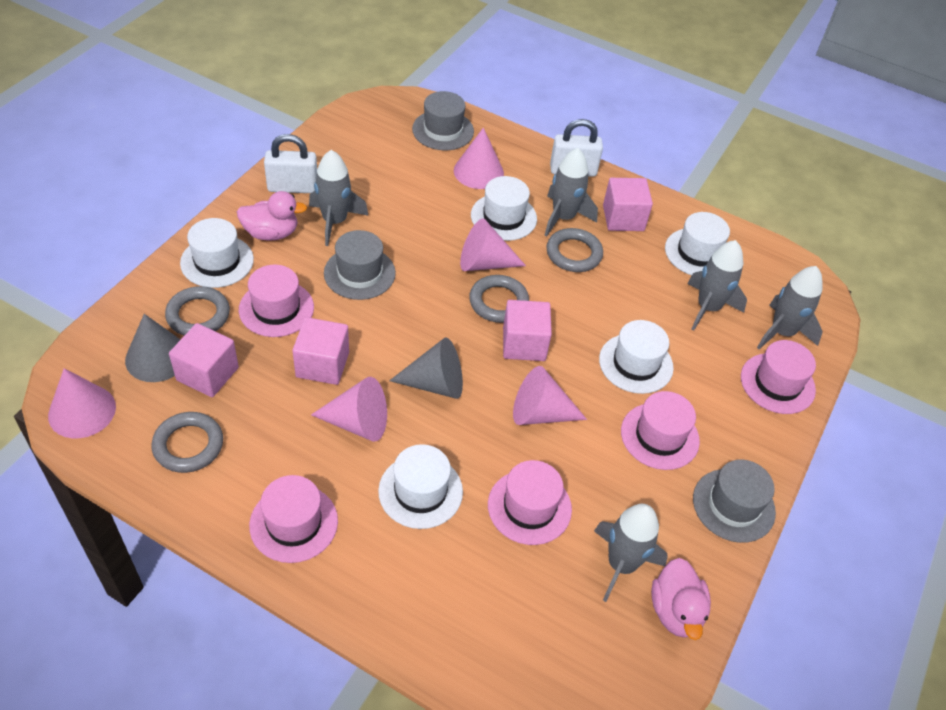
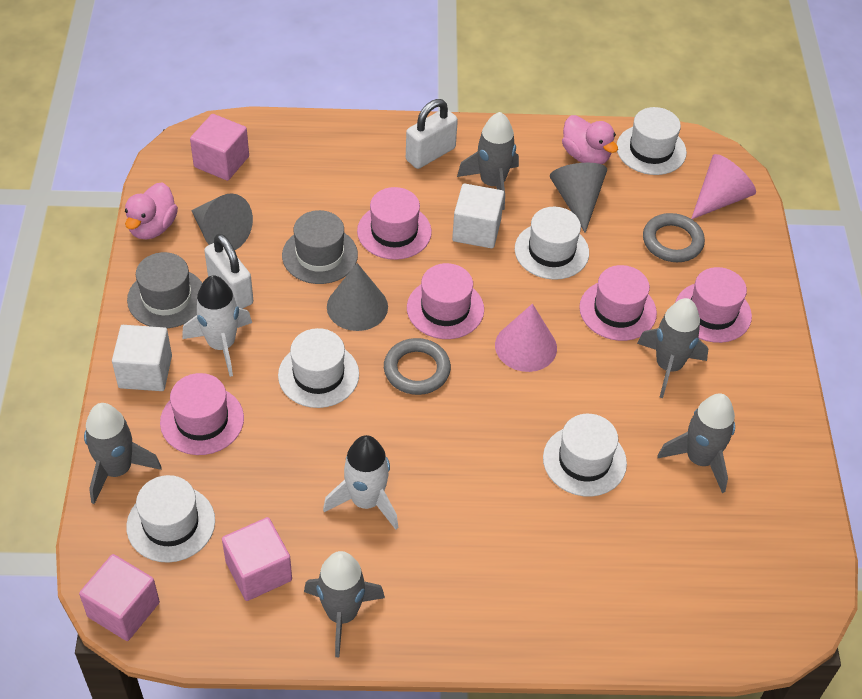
grey cone: [125,314,181,382] [389,338,463,399] = 2 -> [191,193,253,250] [327,263,388,331] [550,163,607,233] = 3
grey hat: [324,230,396,300] [412,91,474,150] [693,460,776,543] = 3 -> [127,252,202,328] [282,210,358,284] = 2
grey ring: [151,412,223,473] [165,286,230,335] [469,275,529,323] [546,228,603,272] = 4 -> [384,338,451,395] [643,213,705,262] = 2
pink cone: [48,368,116,438] [311,377,387,442] [454,128,504,189] [460,218,526,271] [513,366,587,425] = 5 -> [495,304,557,372] [691,154,756,219] = 2
pink cube: [169,323,239,397] [293,317,349,385] [503,300,552,361] [603,178,653,231] = 4 -> [79,554,160,641] [190,114,249,181] [222,517,292,601] = 3
white cube: none = 0 -> [112,325,172,391] [452,183,504,249] = 2
white rocket: none = 0 -> [182,275,252,377] [323,435,398,530] = 2

